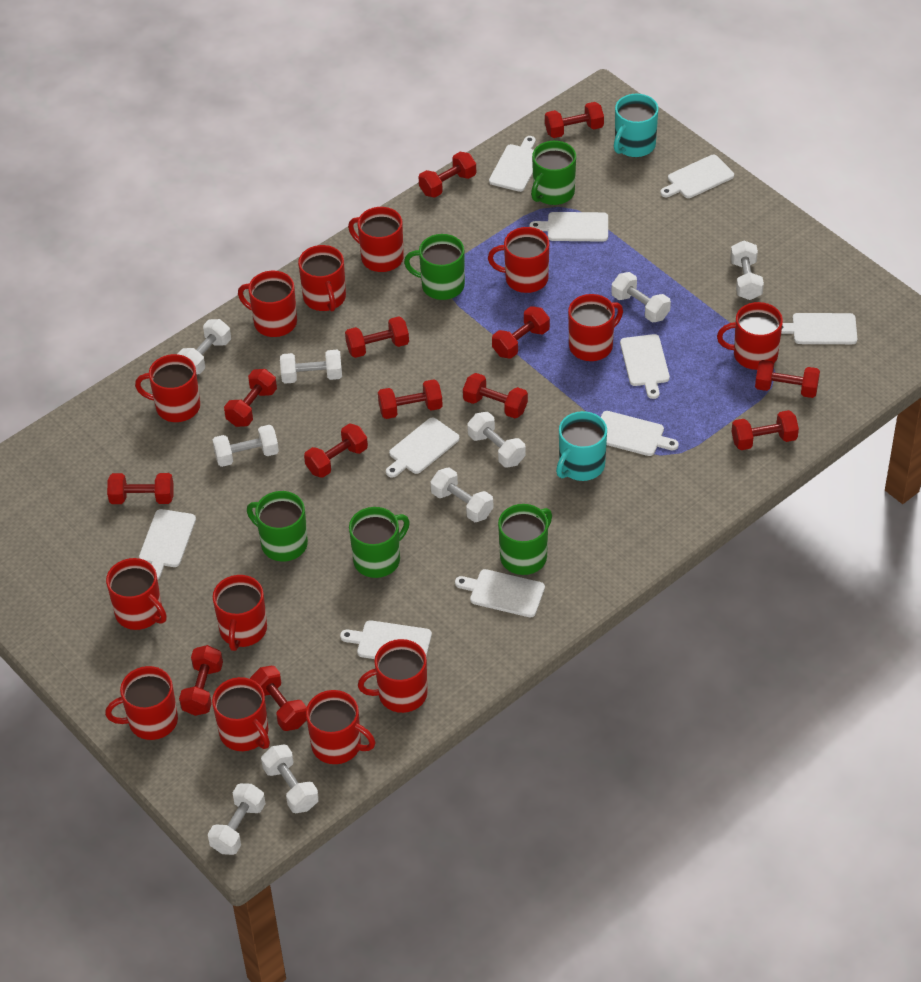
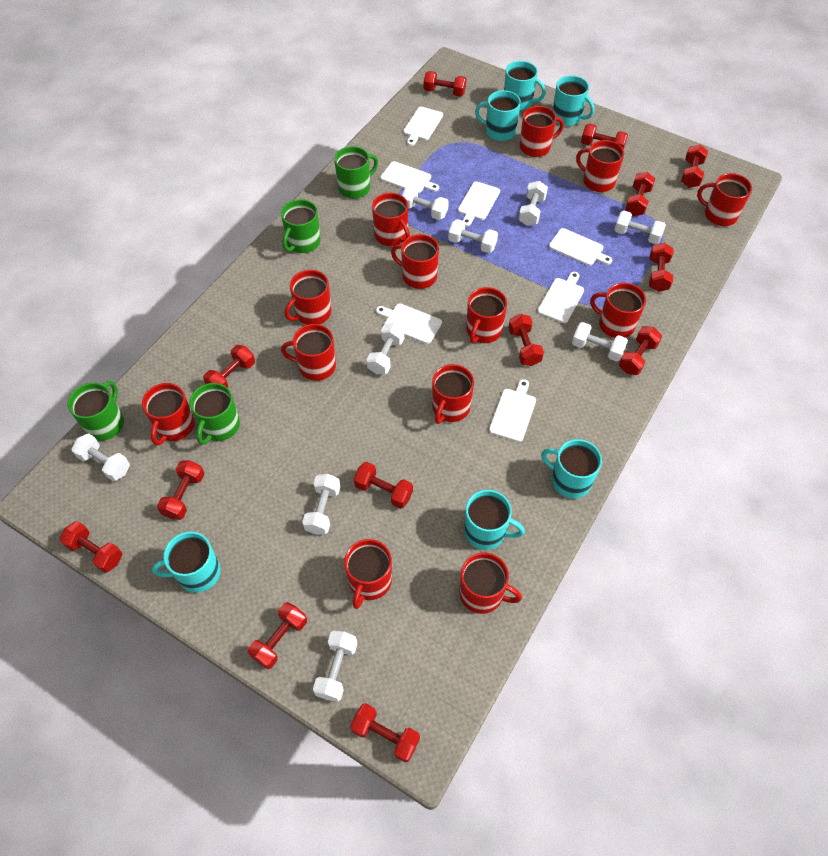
green mug: [247,491,308,562] [349,507,410,578] [404,234,465,300] [498,504,552,575] [531,141,576,205] = 5 -> [68,381,124,441] [190,383,240,445] [281,199,321,253] [334,146,378,199] = 4
turquoise mug: [556,411,607,481] [614,94,658,157] = 2 -> [152,532,221,593] [464,490,525,550] [475,90,521,141] [504,61,546,111] [541,439,602,499] [553,75,594,126] = 6
white cutting board: [139,509,196,579] [340,620,432,659] [386,417,460,478] [455,569,545,617] [489,136,536,192] [529,212,608,242] [601,411,679,456] [620,334,670,399] [660,155,734,198] [781,313,857,344] = 10 -> [376,303,442,344] [380,161,439,193] [403,106,443,146] [458,181,500,226] [489,379,536,442] [538,272,584,323] [549,228,612,266] = 7

